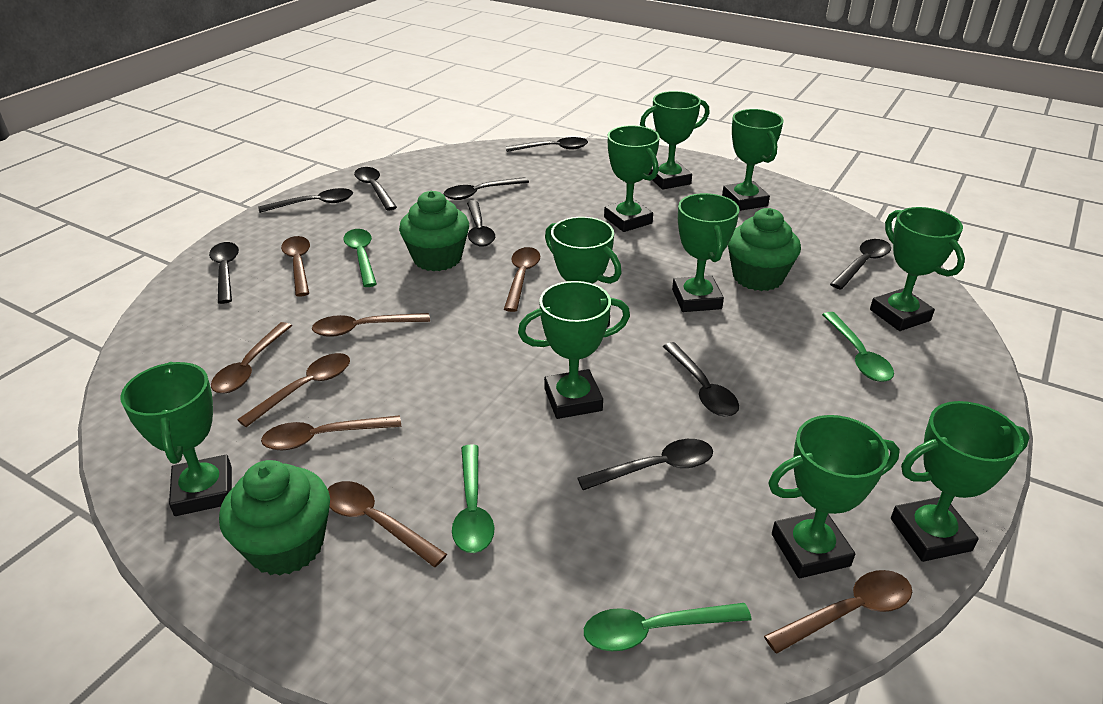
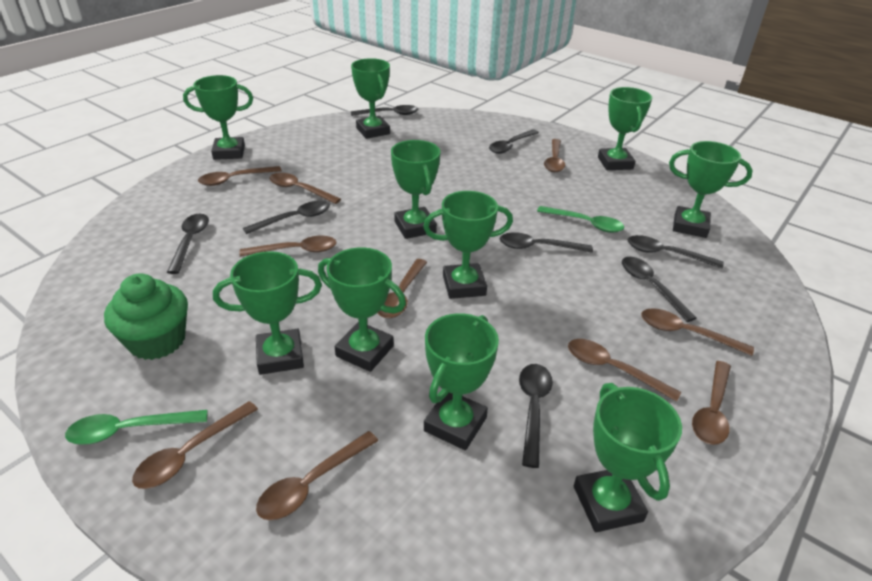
black spoon: [209,242,239,304] [258,188,353,213] [354,167,397,211] [443,177,529,200] [467,201,495,247] [506,137,588,152] [578,439,713,490] [663,342,739,416] [830,239,891,290] = 9 -> [167,214,209,274] [243,201,330,234] [351,105,418,116] [489,129,539,154] [500,232,593,253] [519,364,553,468] [622,257,696,322] [627,235,724,269] = 8
brown spoon: [211,322,292,393] [237,353,350,427] [261,415,401,450] [281,236,310,297] [312,313,430,337] [328,481,447,567] [504,247,540,312] [764,570,912,654] = 8 -> [132,401,258,489] [198,166,282,186] [239,236,337,257] [256,431,378,520] [269,173,341,204] [378,259,427,319] [544,139,565,172] [568,339,682,402] [641,308,754,356] [692,361,731,445] = 10
green cupcake: [219,460,330,576] [399,191,469,271] [728,208,801,291] = 3 -> [104,273,188,360] = 1
green spoon: [343,229,377,287] [452,444,495,553] [584,603,752,651] [822,312,894,382] = 4 -> [65,410,207,445] [537,206,624,233] = 2

